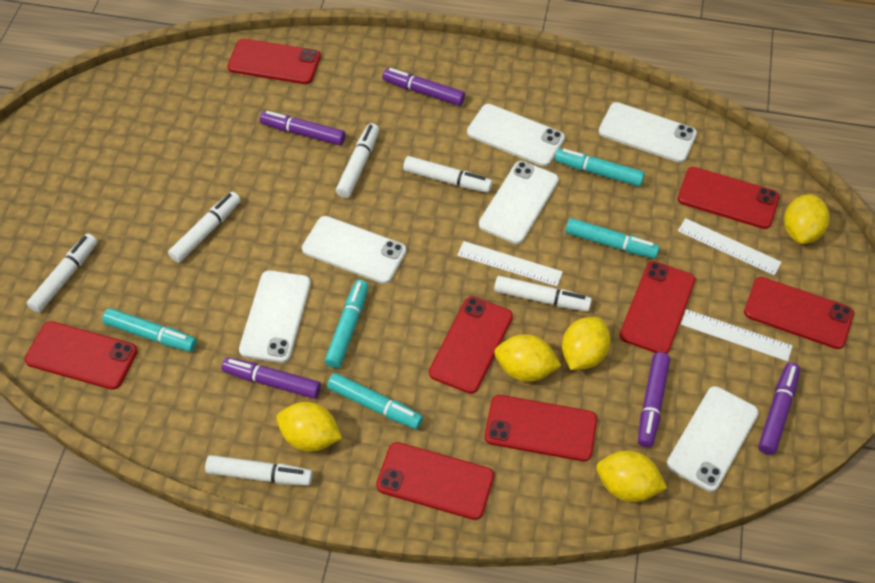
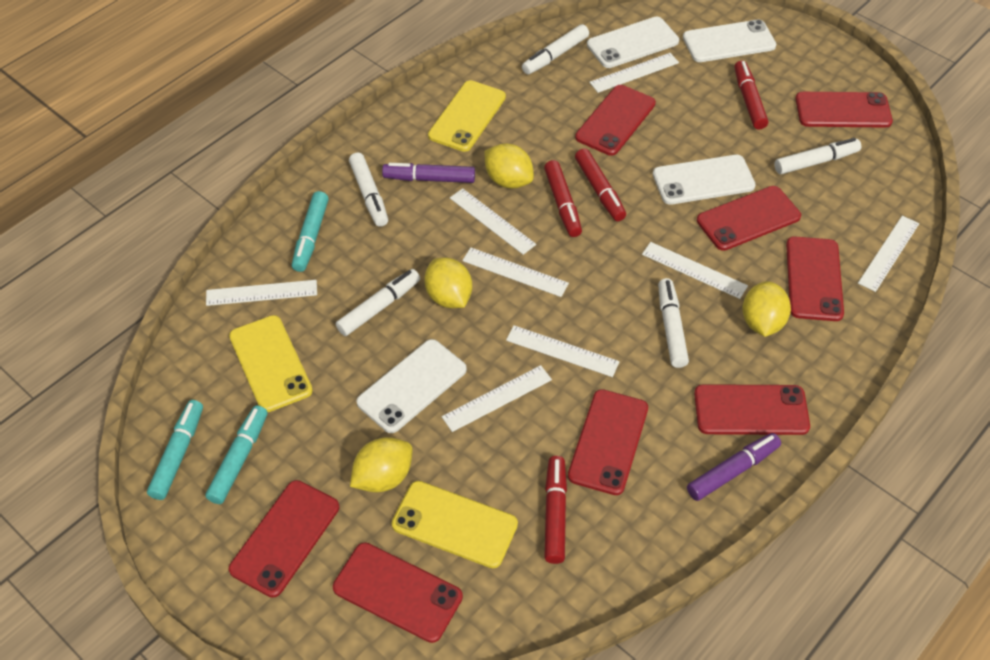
purple marker: [222,357,321,399] [260,111,346,146] [382,68,465,106] [638,352,670,447] [758,363,800,455] = 5 -> [382,163,475,183] [687,433,781,501] = 2
red marker: none = 0 -> [544,160,582,237] [544,456,567,564] [575,148,626,221] [734,61,768,129] = 4
turquoise marker: [102,308,197,352] [325,280,369,368] [327,373,423,429] [555,149,645,187] [565,218,660,259] = 5 -> [147,400,203,500] [205,405,268,504] [292,191,329,272] = 3
white marker: [26,234,97,313] [168,192,241,263] [205,455,313,486] [336,123,379,198] [403,156,492,193] [494,276,592,311] = 6 -> [336,269,420,336] [349,152,388,227] [522,24,589,74] [658,278,689,368] [774,138,861,174] = 5
white phone: [239,270,311,363] [302,216,407,284] [467,104,565,167] [479,161,559,244] [599,102,697,163] [667,386,759,492] = 6 -> [356,339,467,433] [587,17,679,68] [653,155,756,205] [683,19,776,62] = 4
white ruler: [457,241,563,286] [678,218,782,275] [681,309,793,362] = 3 -> [206,280,317,306] [442,365,552,432] [450,188,536,255] [462,247,569,297] [506,325,620,377] [589,53,679,93] [642,242,748,299] [858,216,919,292] = 8
yellow lemon: [276,402,342,452] [494,334,562,382] [562,317,610,370] [596,451,667,502] [784,194,830,244] = 5 -> [350,437,412,492] [424,257,472,308] [484,143,534,188] [742,281,791,337] = 4
yellow phone: none = 0 -> [229,315,313,412] [392,481,518,568] [428,80,506,152] = 3

